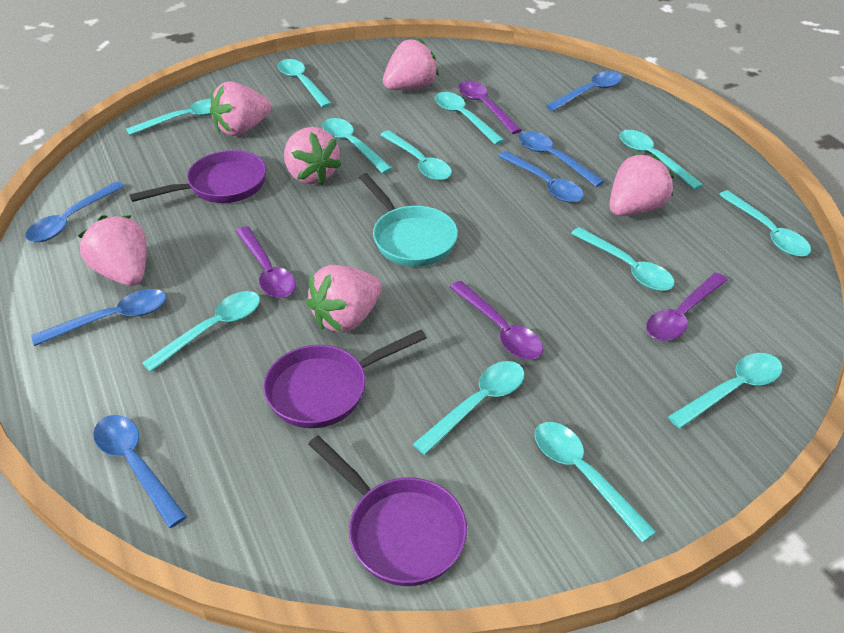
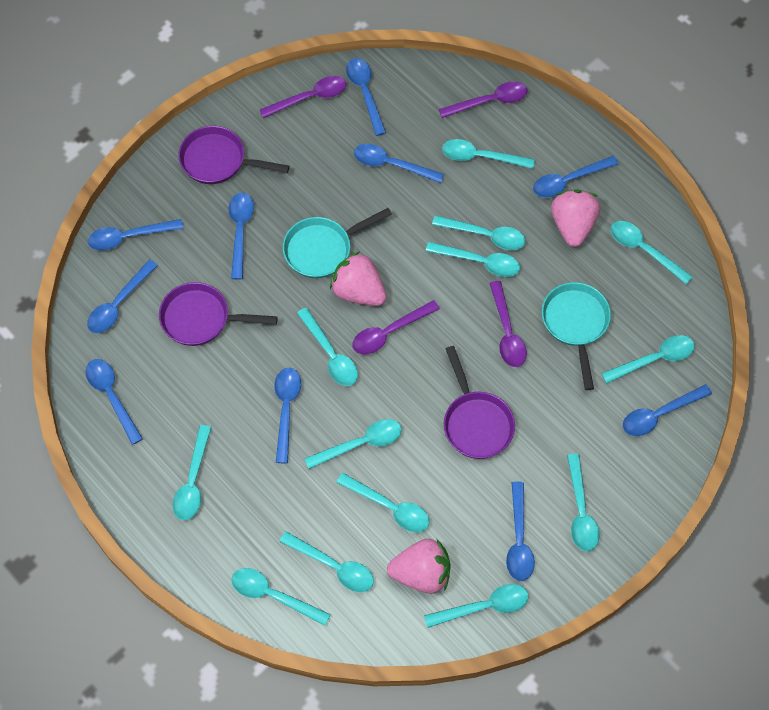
blue spoon: [25,181,125,242] [31,289,166,346] [93,415,187,528] [498,151,584,203] [518,131,605,187] [546,71,622,111] = 6 -> [85,359,143,445] [87,259,158,333] [88,219,184,251] [229,193,254,280] [274,368,301,463] [346,58,386,136] [354,144,444,183] [506,482,535,581] [533,156,619,198] [623,384,712,436] = 10
pink strawberry: [78,215,147,286] [210,81,271,136] [284,127,341,185] [306,265,382,333] [383,38,439,90] [609,154,674,216] = 6 -> [330,252,387,306] [387,538,450,594] [551,189,600,247] = 3
turquoise pan: [359,173,458,267] = 1 -> [283,208,392,278] [542,282,611,390] = 2
turquoise spoon: [126,98,211,136] [142,291,260,372] [278,59,332,108] [322,118,392,174] [380,130,452,181] [413,361,525,455] [435,92,504,145] [535,422,656,543] [571,227,675,291] [619,130,703,190] [668,353,782,429] [719,191,811,257] = 12 -> [172,425,212,520] [231,568,331,626] [279,531,374,592] [297,307,358,386] [304,419,402,469] [336,473,430,532] [424,584,529,628] [426,242,520,277] [432,215,526,250] [442,139,535,169] [567,454,600,551] [601,335,695,384] [611,221,693,285] = 13

